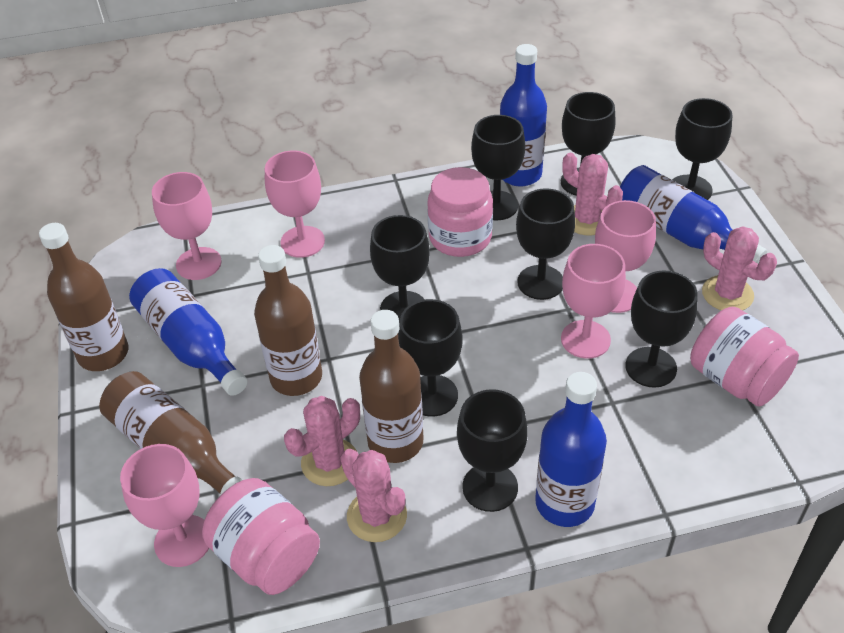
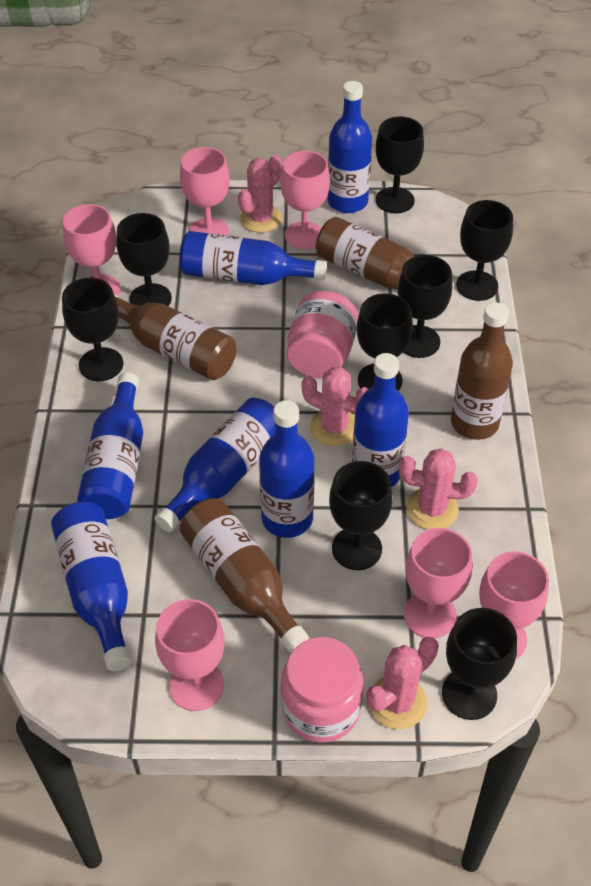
blue bottle: [129,268,248,396] [500,44,547,186] [535,372,607,527] [620,165,767,264] = 4 -> [51,502,132,671] [77,372,143,519] [154,398,276,532] [180,231,327,285] [259,400,314,538] [328,81,372,213] [352,353,409,487] = 7
pink goblet: [120,444,209,567] [152,172,222,280] [265,150,325,258] [561,244,626,359] [595,200,656,313] = 5 -> [63,204,121,296] [155,599,225,711] [180,147,230,235] [280,151,330,249] [404,528,472,638] [479,551,549,660] = 6
pink jar: [202,478,320,595] [427,167,493,257] [690,307,799,406] = 3 -> [281,637,363,743] [287,291,359,378] = 2

